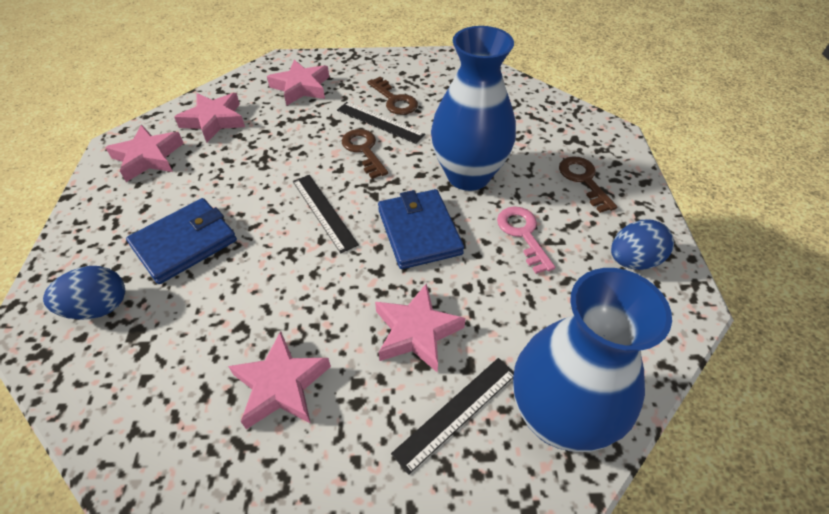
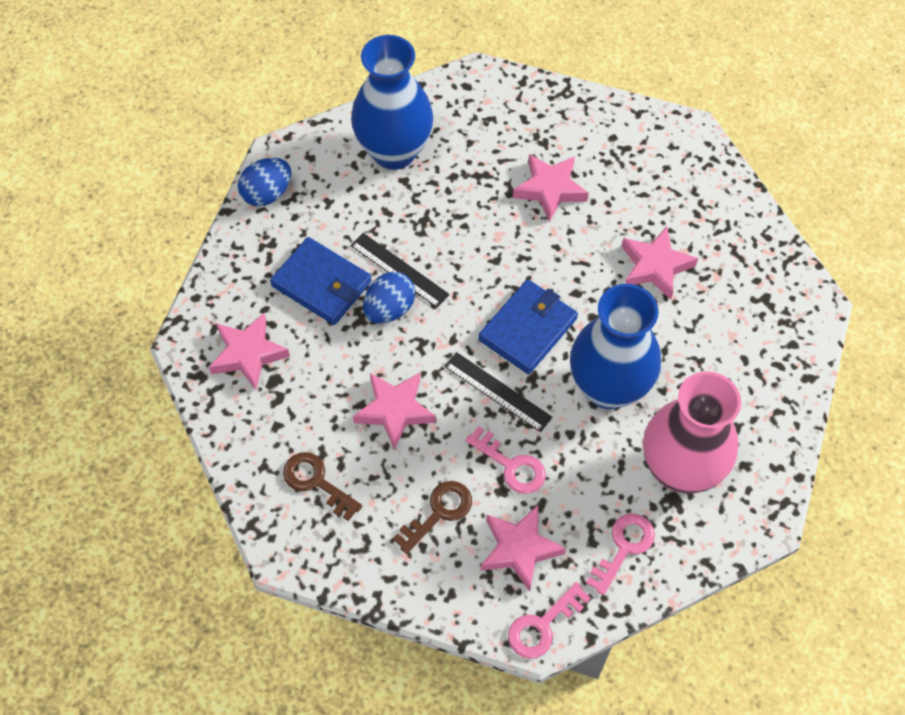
black ruler: [293,175,359,253] [337,102,425,144] [391,358,514,475] = 3 -> [351,233,450,308] [444,352,552,432] = 2
brown key: [341,129,388,179] [367,77,418,115] [559,156,617,213] = 3 -> [283,452,362,521] [393,481,472,554] = 2
pink key: [497,206,555,274] = 1 -> [465,426,546,494] [508,582,591,659] [586,514,655,595] = 3
pink vase: none = 0 -> [643,371,741,493] = 1

